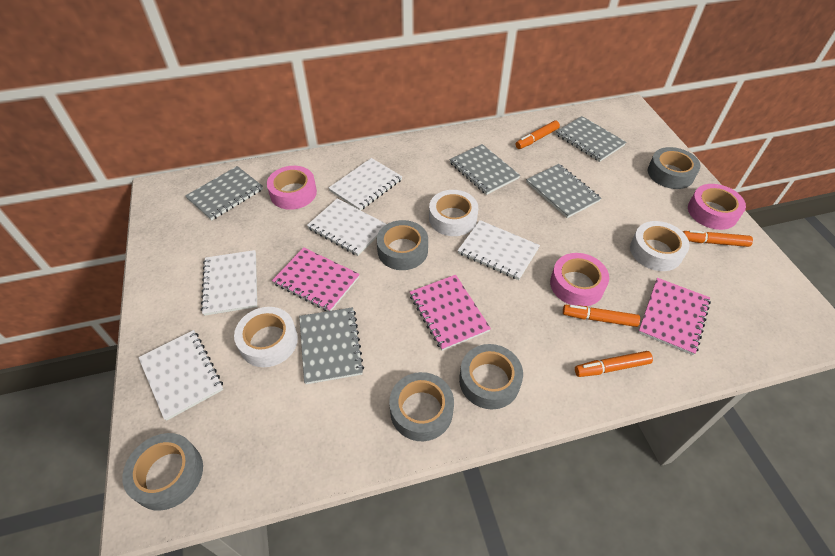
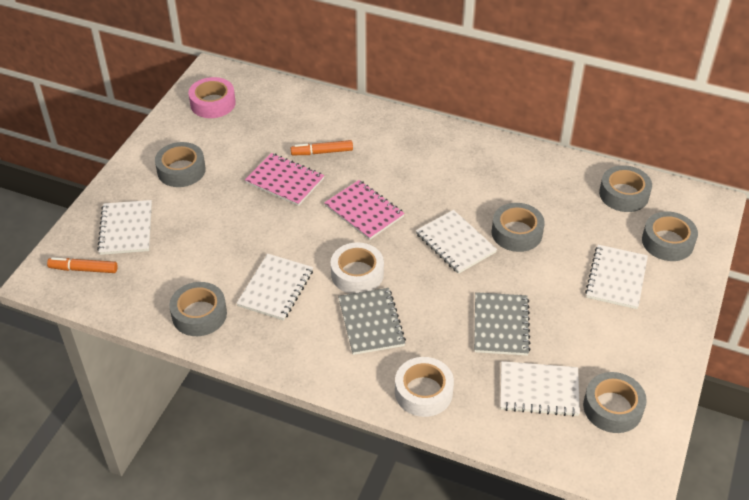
grey notebook: [185,166,263,221] [299,307,364,384] [449,144,520,195] [526,164,601,218] [556,116,626,162] = 5 -> [338,288,406,355] [474,292,531,356] = 2
grey tape: [122,433,203,511] [377,220,428,270] [389,372,454,441] [459,344,523,409] [648,147,700,189] = 5 -> [155,142,206,187] [169,282,227,336] [492,203,545,252] [583,372,647,433] [599,165,652,212] [642,211,698,261] = 6
orange marker: [516,120,560,149] [563,305,640,327] [575,351,653,377] [683,230,753,247] = 4 -> [47,257,117,273] [291,140,353,155] = 2
pink notebook: [272,247,360,311] [410,275,491,351] [638,278,711,355] = 3 -> [245,153,324,206] [324,180,405,240] = 2
pink tape: [267,166,317,210] [550,253,609,306] [688,184,746,230] = 3 -> [188,77,236,118] = 1
white tape: [234,307,298,367] [429,190,478,236] [630,221,690,271] = 3 -> [331,242,384,294] [395,357,454,417] = 2

